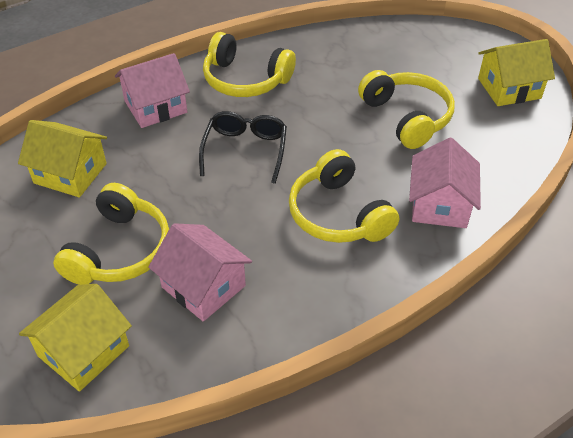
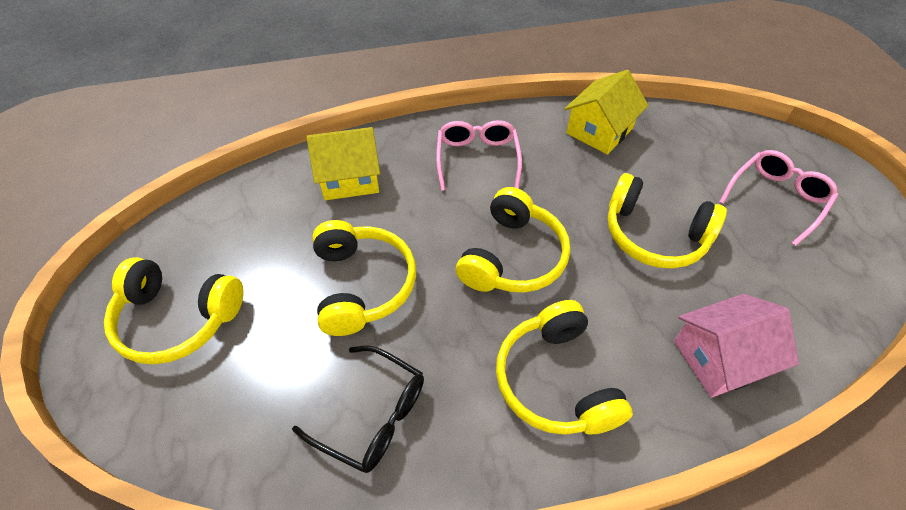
pink glasses: none = 0 -> [436,120,522,191] [719,150,838,246] = 2
pink house: [115,53,190,128] [148,223,252,322] [409,138,481,228] = 3 -> [674,294,799,398] = 1
yellow headphones: [53,183,169,285] [203,32,296,97] [289,149,399,243] [358,70,455,149] = 4 -> [104,257,243,364] [312,220,416,336] [456,187,570,292] [496,300,633,435] [608,173,727,269] = 5
yellow house: [18,120,107,197] [19,284,132,392] [478,39,555,106] = 3 -> [306,127,380,200] [564,70,648,155] = 2

